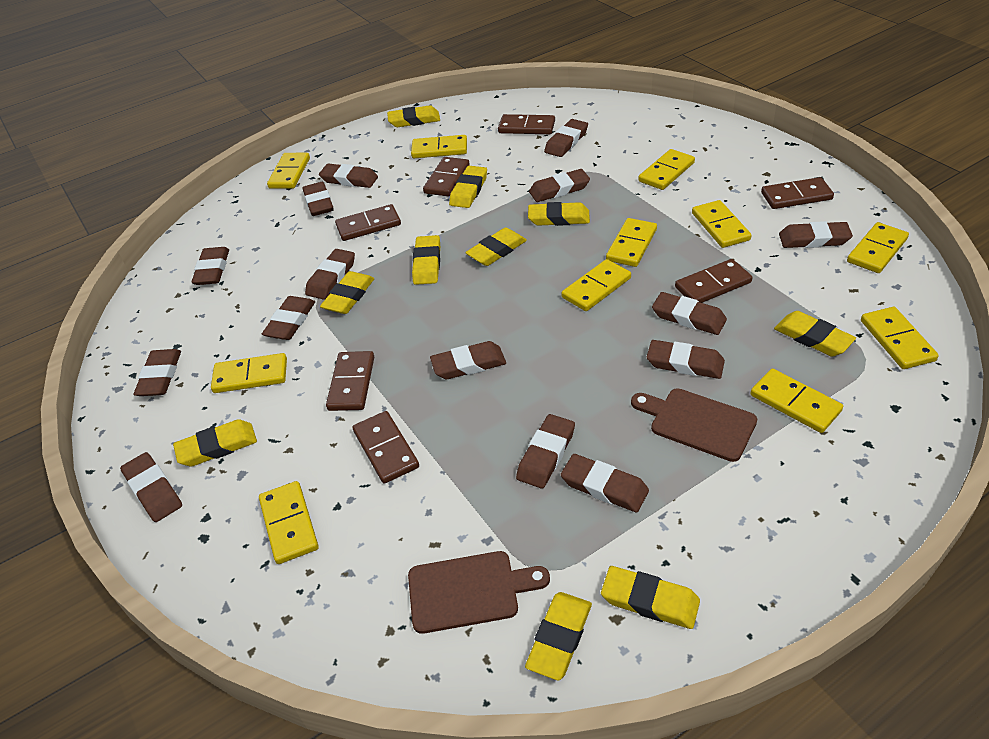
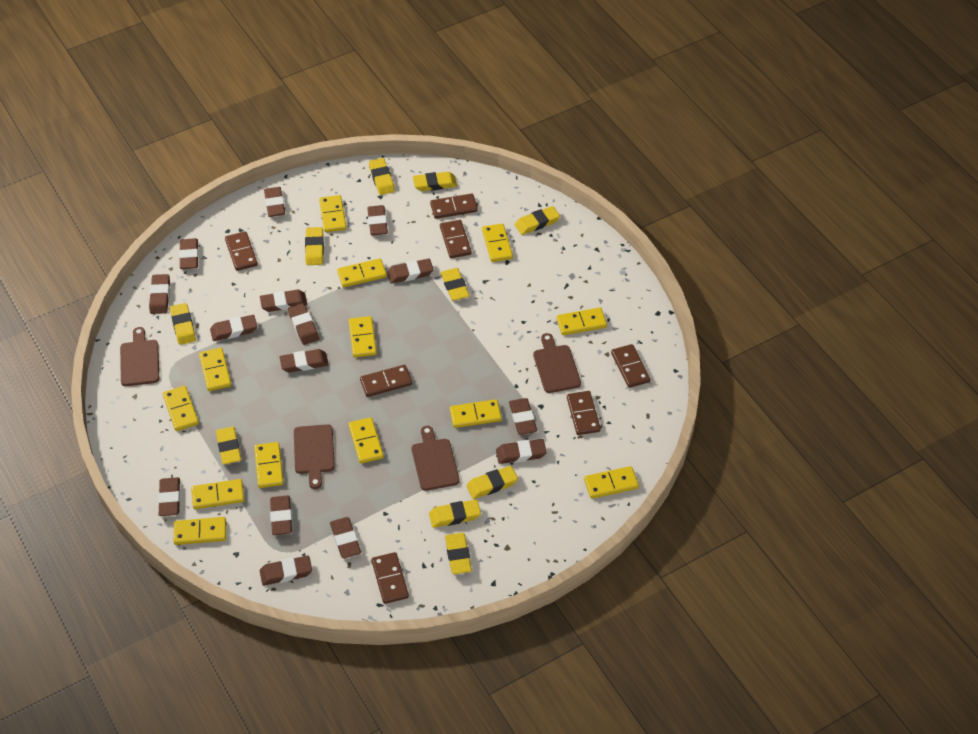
brown cutting board: [408,551,550,634] [631,388,757,462] = 2 -> [120,327,159,386] [294,424,335,489] [412,426,460,491] [533,333,581,393] = 4
yellow domino: [211,353,287,393] [259,481,319,564] [267,153,310,189] [411,135,467,158] [562,259,631,311] [606,218,657,267] [638,149,695,190] [692,200,752,248] [750,369,843,433] [847,222,909,273] [861,307,939,369] = 11 -> [163,386,199,431] [174,517,226,545] [191,479,244,509] [199,348,231,391] [254,442,284,488] [319,195,347,232] [337,258,387,287] [349,316,377,357] [349,417,384,464] [450,399,502,428] [482,224,513,262] [556,307,607,335] [584,466,639,499] = 13

